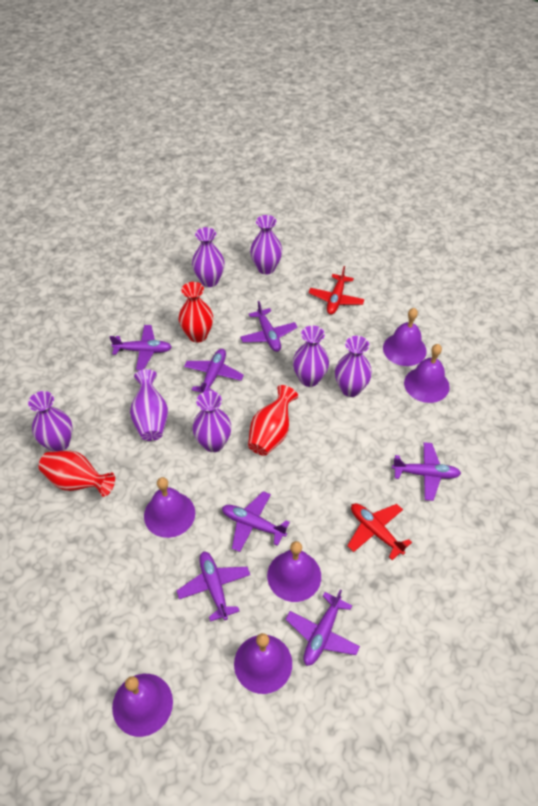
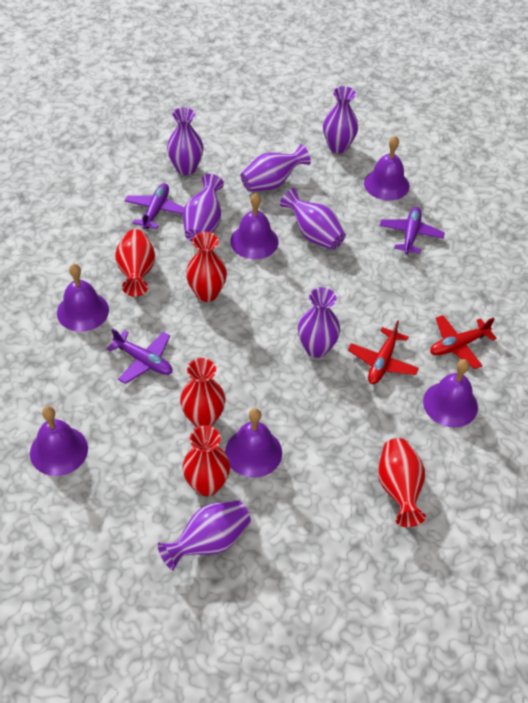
purple plane: [110,325,172,370] [177,551,250,622] [184,349,244,393] [222,491,290,552] [240,301,297,352] [285,589,360,666] [392,442,461,501] = 7 -> [107,328,172,384] [125,183,184,229] [380,207,445,254] = 3
red vase: [39,451,115,497] [179,282,213,343] [248,385,298,456] = 3 -> [115,229,155,297] [180,358,225,427] [183,425,230,496] [186,232,227,302] [378,438,426,527] = 5

